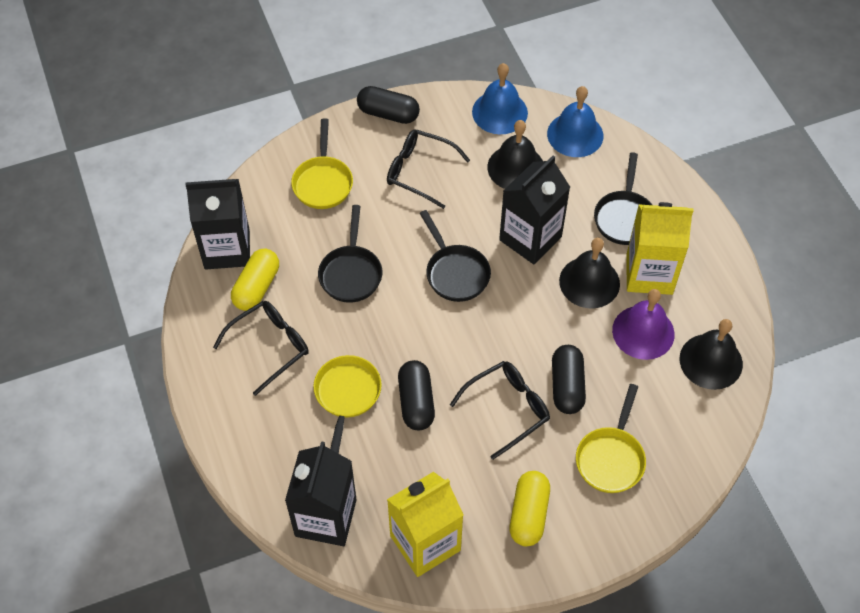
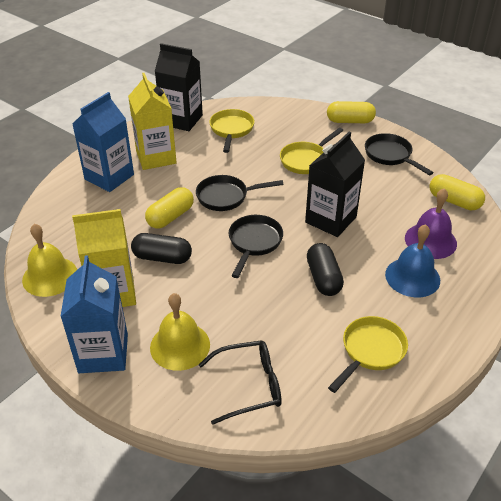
black bell: [487,120,543,189] [559,238,620,308] [680,319,743,390] = 3 -> none = 0
black capsule: [357,86,420,124] [398,360,435,430] [552,345,586,414] = 3 -> [131,233,192,264] [307,243,344,296] = 2
black carton: [185,179,250,270] [285,441,357,546] [499,155,570,264] = 3 -> [155,43,203,131] [305,131,365,237] = 2
black glasses: [213,301,309,396] [387,129,470,209] [450,361,550,460] = 3 -> [198,341,282,425] = 1
blue bell: [472,63,528,134] [547,86,603,157] = 2 -> [385,224,440,297] = 1
blue carton: none = 0 -> [60,255,128,373] [72,92,134,192] = 2
yellow bell: none = 0 -> [22,224,77,297] [150,293,210,371] = 2
yellow capsule: [231,249,279,311] [510,471,550,546] = 2 -> [145,187,194,229] [327,101,376,123] [430,174,485,210] = 3

